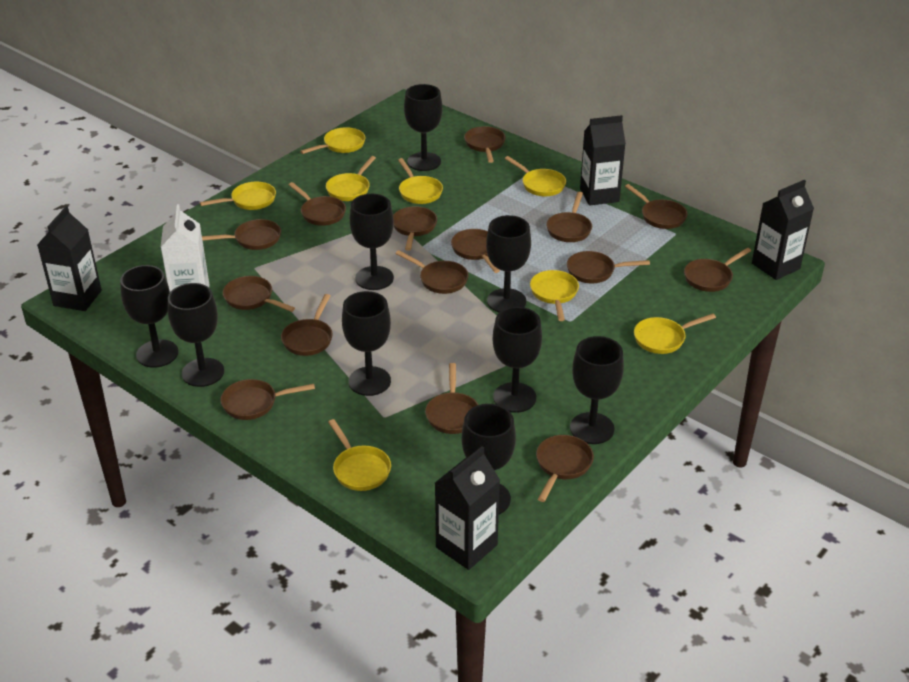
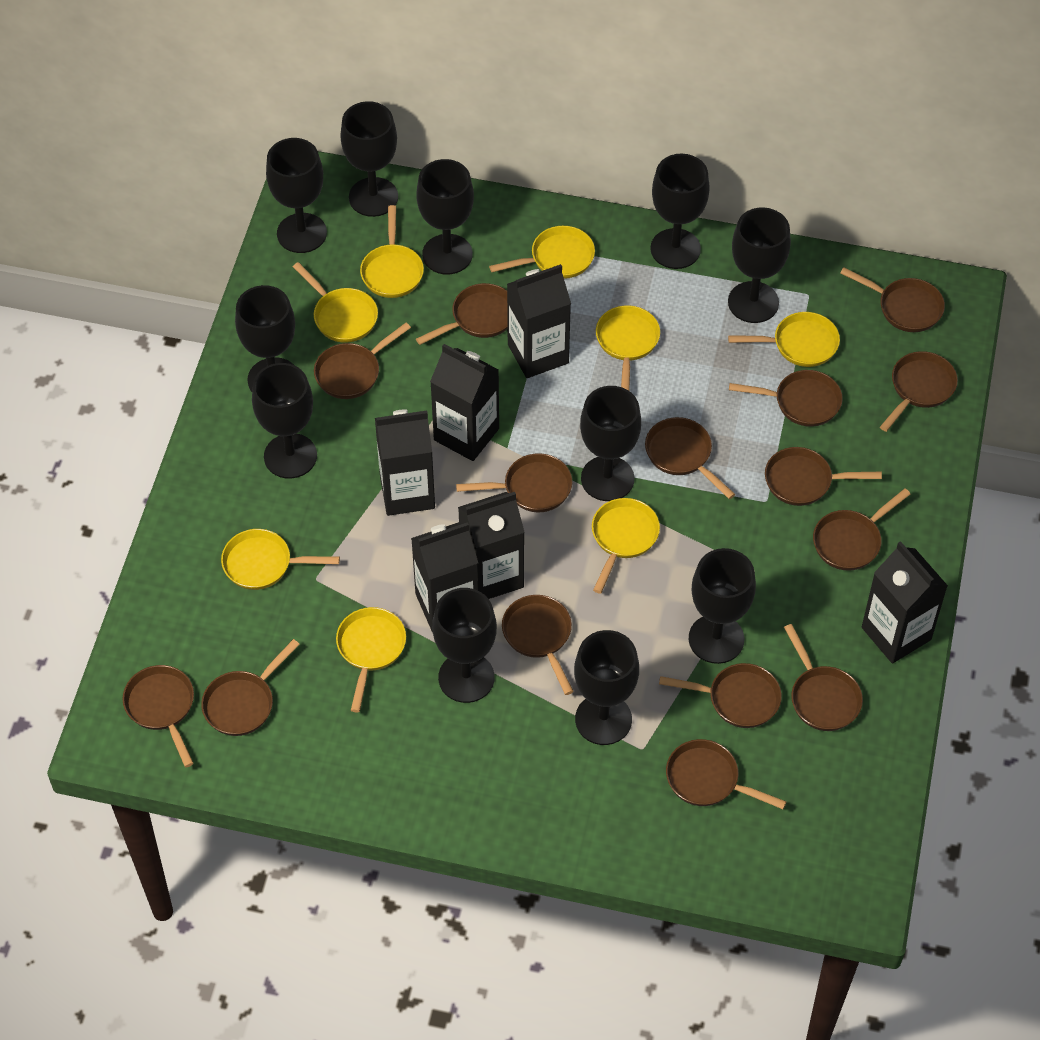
black carton: [37,206,102,311] [435,446,500,570] [580,115,626,206] [752,180,814,280] = 4 -> [375,409,435,516] [411,522,479,633] [430,344,499,461] [458,492,524,599] [507,264,571,378] [862,541,948,663] = 6
black goblet: [120,265,178,368] [168,283,224,387] [342,291,391,396] [350,194,394,290] [404,84,443,171] [462,404,516,514] [486,215,531,312] [493,307,542,413] [570,336,624,444] = 9 -> [235,285,295,392] [252,363,317,479] [266,138,327,253] [340,101,398,217] [416,159,474,275] [432,588,497,703] [574,630,639,745] [580,386,641,501] [650,154,710,269] [689,548,756,664] [728,207,791,323] = 11
white carton: [161,204,209,292] = 1 -> none = 0

